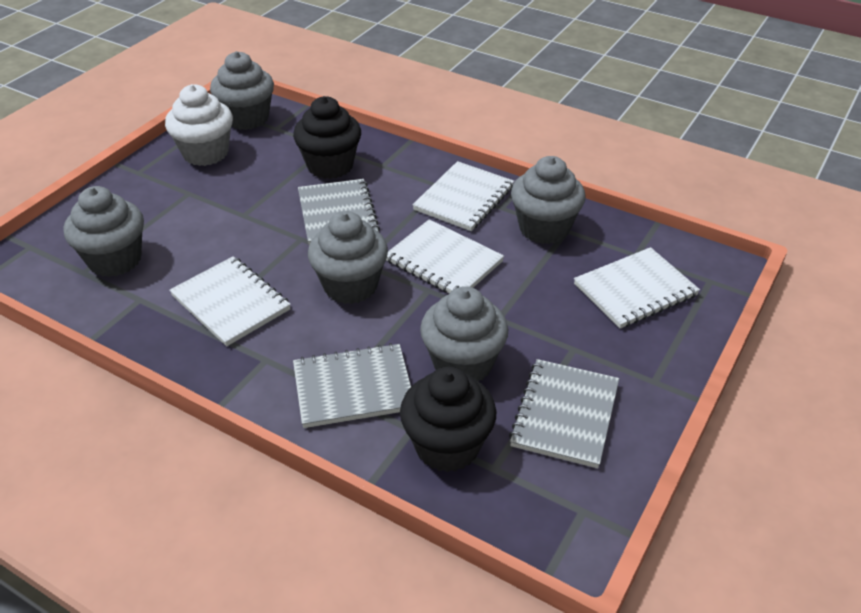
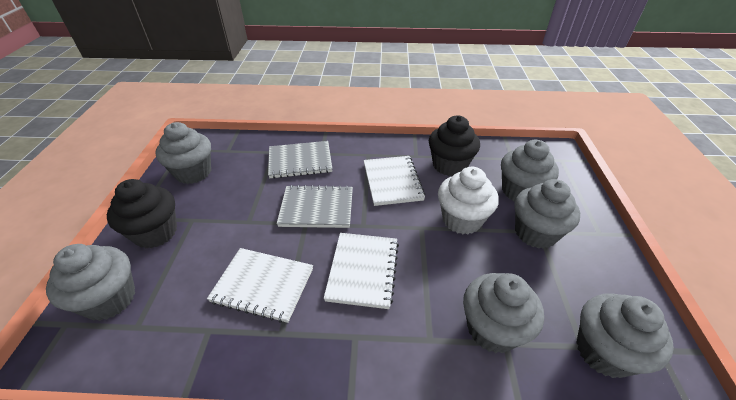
grey cupcake: [64,186,144,277] [210,51,274,130] [308,211,388,304] [420,286,508,382] [511,156,585,244] = 5 -> [46,244,135,321] [156,122,211,184] [463,273,544,353] [501,140,559,201] [514,179,580,249] [576,293,674,378] = 6
grey notebook: [293,343,411,428] [298,179,380,245] [509,359,619,468] = 3 -> [268,141,332,179] [277,185,353,228] = 2
white notebook: [169,256,291,346] [386,219,504,293] [413,161,514,231] [574,247,700,329] = 4 -> [207,248,313,323] [324,233,399,309] [364,156,425,206] = 3

